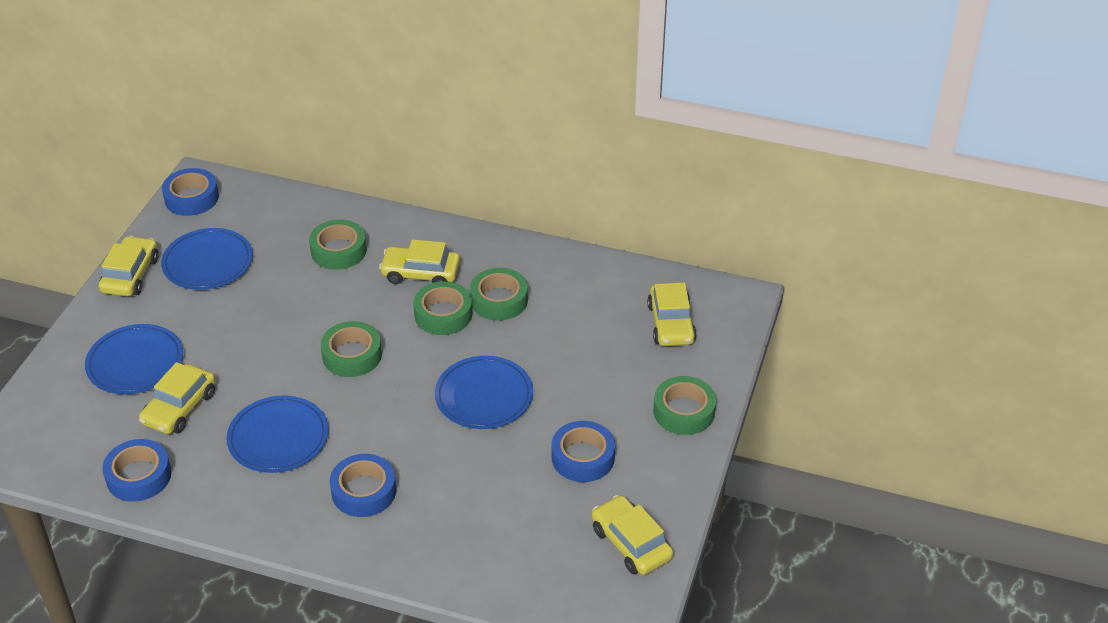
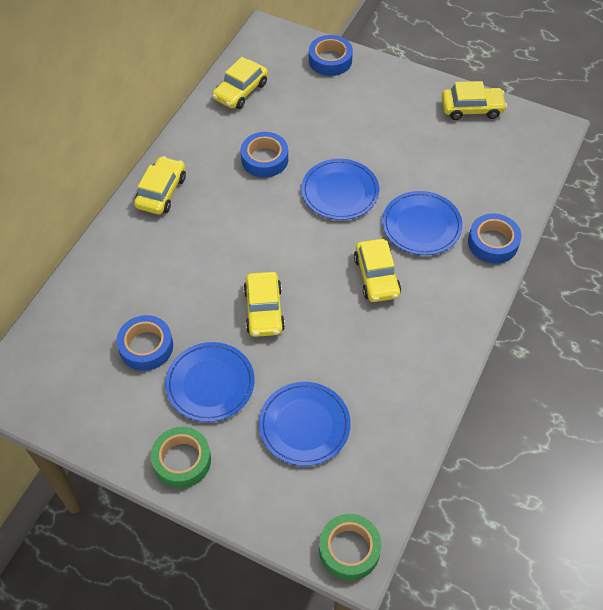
green tape: [309,219,367,270] [321,321,382,377] [413,281,472,335] [470,268,528,321] [653,376,716,435] = 5 -> [151,427,211,488] [319,514,381,581] = 2

